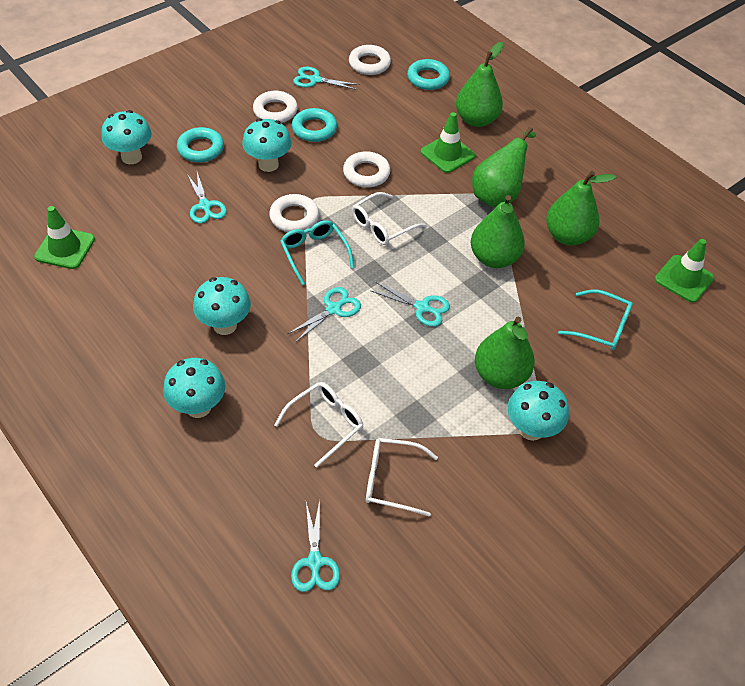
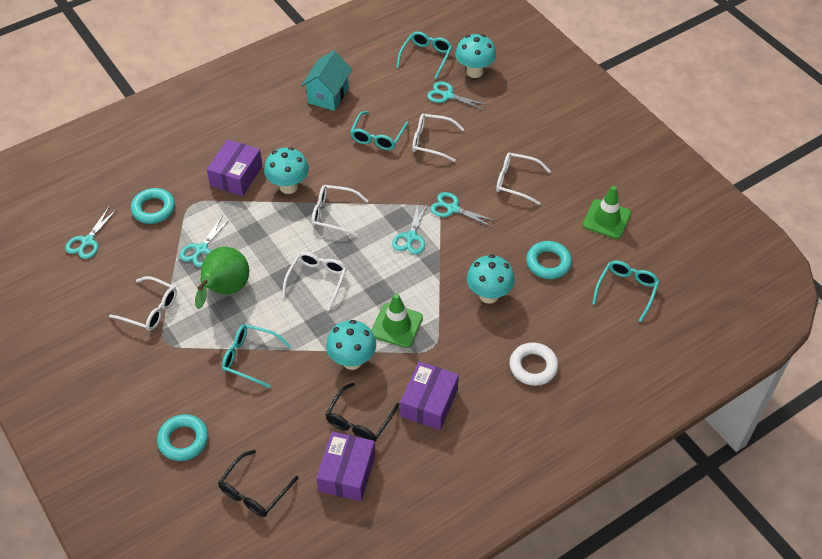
black glasses: none = 0 -> [218,450,298,517] [325,383,399,442] = 2
green pear: [456,42,504,127] [471,195,525,268] [472,127,536,208] [475,317,535,389] [546,171,616,246] = 5 -> [195,247,249,309] = 1
green traffic cone: [34,206,95,269] [421,112,475,173] [655,239,714,303] = 3 -> [371,293,423,348] [583,186,631,239] = 2
purple box: none = 0 -> [207,139,263,196] [316,431,375,501] [400,361,459,430] = 3
turquoise glasses: [280,220,354,285] [558,289,633,351] = 2 -> [222,324,291,388] [350,111,409,150] [396,31,452,79] [592,260,660,322] = 4
turquoise house: none = 0 -> [301,50,352,111] = 1
turquoise mushroom: [101,110,152,164] [163,358,225,418] [193,277,251,335] [242,118,292,172] [507,381,569,441] = 5 -> [264,147,309,194] [326,320,376,370] [455,34,496,78] [467,255,515,304] = 4
white glasses: [275,382,363,468] [352,192,425,245] [366,438,438,517] = 3 -> [109,276,177,331] [282,252,347,311] [312,185,368,237] [412,114,464,162] [496,153,550,205] = 5
white ring: [253,91,298,123] [269,194,319,232] [343,151,390,187] [349,45,391,75] = 4 -> [510,342,558,386] = 1

